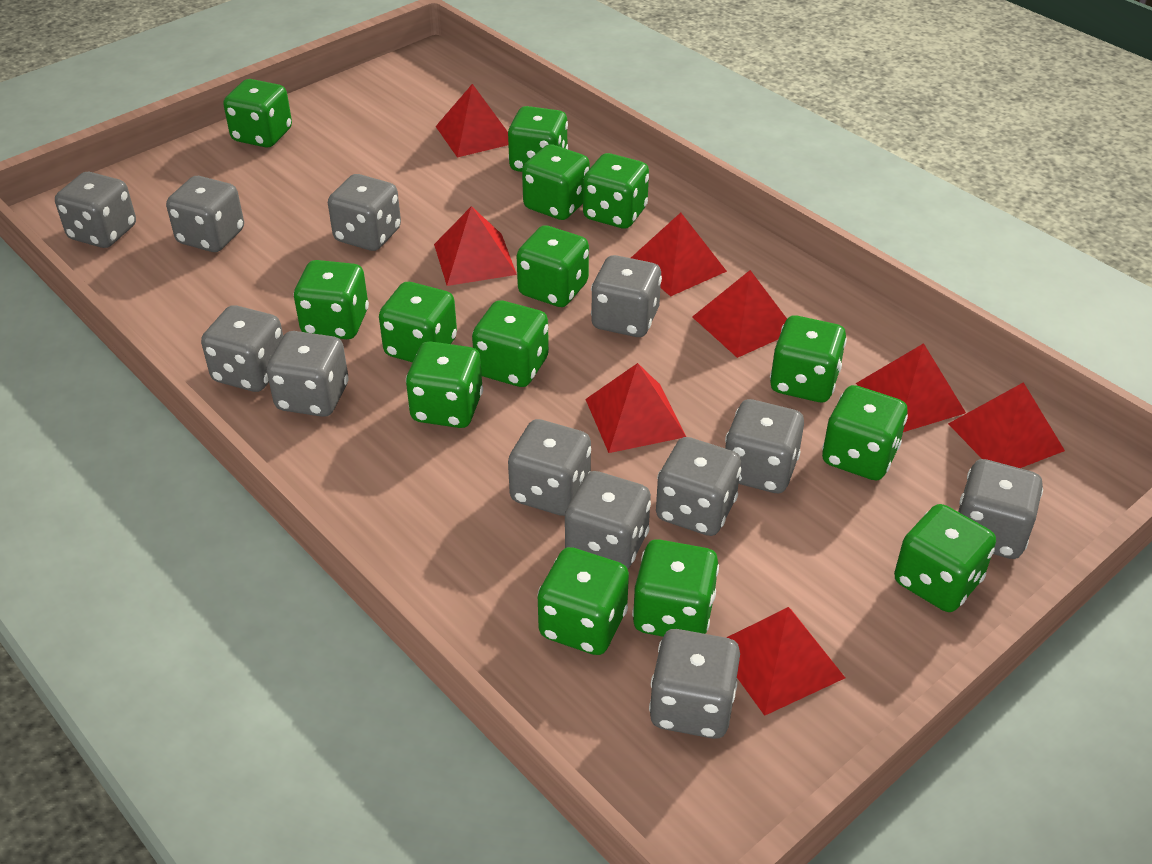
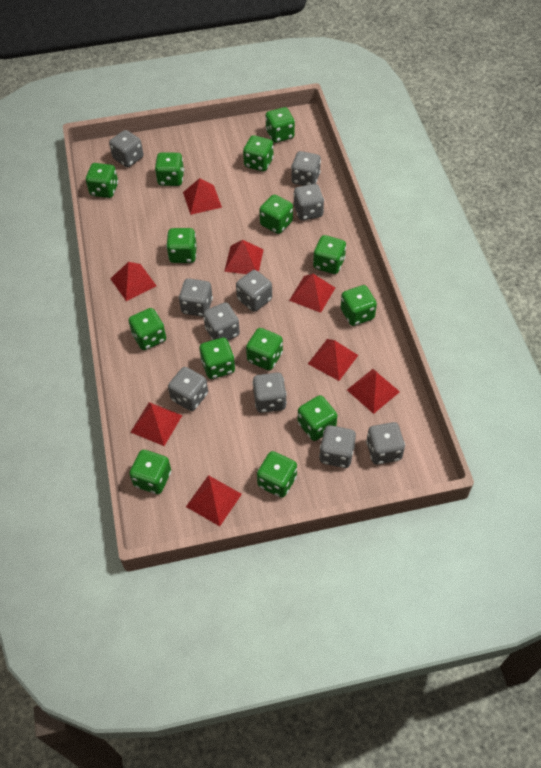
grey dice: [55,172,136,248] [166,176,244,252] [201,305,283,392] [267,331,348,417] [328,174,401,251] [508,419,591,516] [565,471,651,569] [591,255,662,337] [649,629,740,739] [656,437,741,536] [725,399,804,493] [958,459,1043,559] = 12 -> [109,130,143,167] [168,367,208,411] [179,278,213,317] [203,302,240,340] [236,270,272,312] [252,372,287,413] [291,151,321,186] [294,184,324,221] [319,425,356,468] [366,422,405,465] = 10

